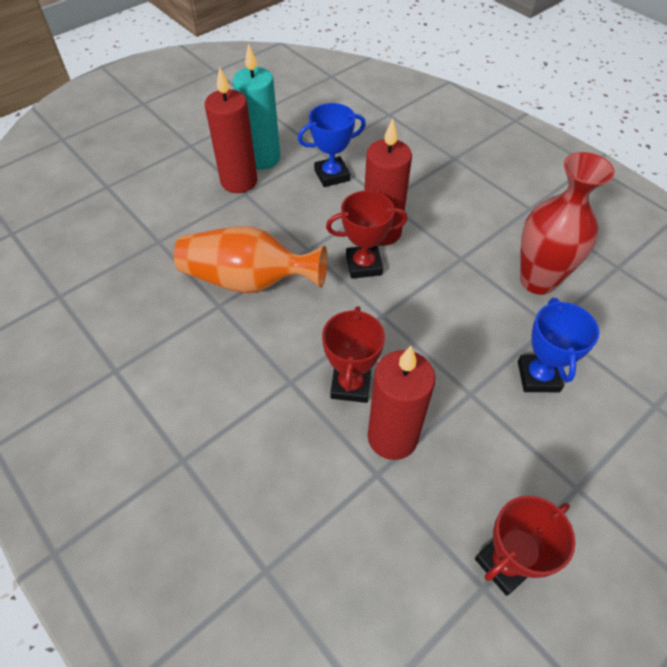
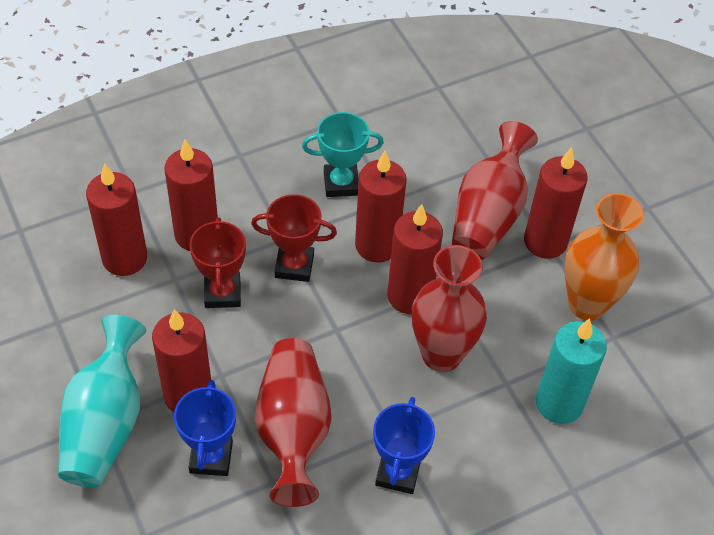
red candle: [205,67,257,193] [364,119,412,246] [368,346,435,460] = 3 -> [86,163,147,276] [152,309,211,412] [164,139,218,251] [355,151,407,263] [387,204,443,314] [524,147,587,259] = 6
red trophy: [322,306,385,403] [326,191,407,279] [475,495,576,596] = 3 -> [189,217,246,308] [251,194,337,282] = 2
red vase: [520,152,615,295] = 1 -> [255,338,331,507] [412,245,487,372] [452,121,538,260] = 3
turquoise trophy: none = 0 -> [302,112,384,197] = 1
turquoise vase: none = 0 -> [58,315,146,488] = 1

